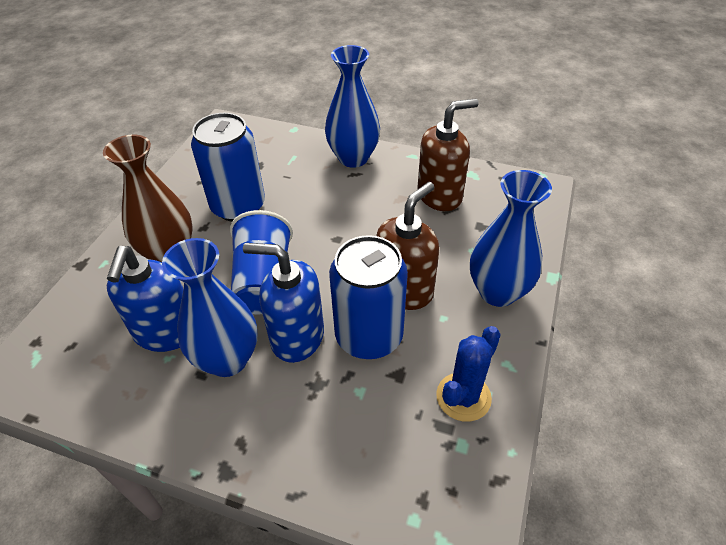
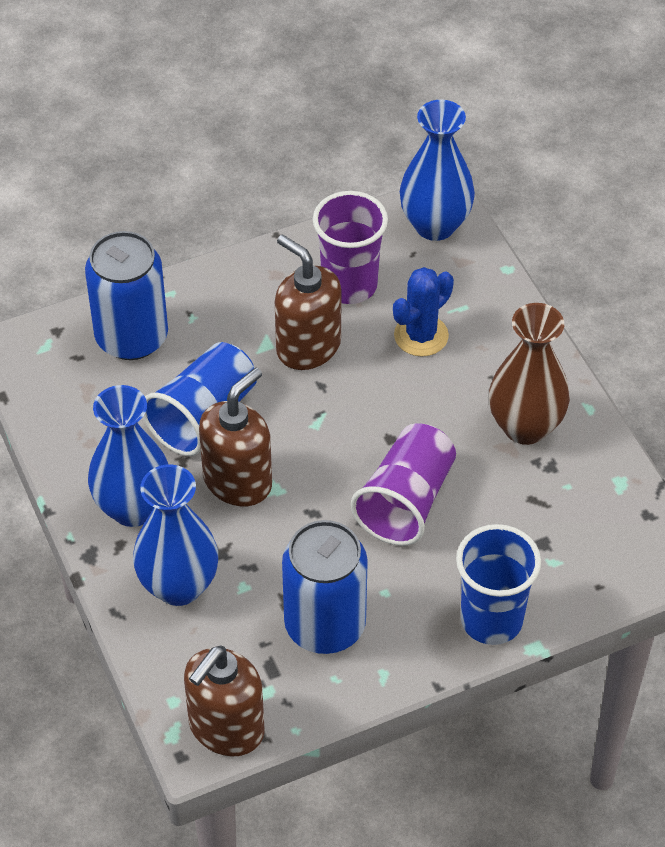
blue cup: [230,210,293,315] = 1 -> [143,342,257,456] [456,524,541,645] = 2
blue soap dispenser: [107,246,183,352] [243,243,324,363] = 2 -> none = 0
brown soap dispenser: [376,182,439,310] [418,99,479,211] = 2 -> [184,645,265,756] [199,368,272,506] [275,234,341,370] = 3
purple cup: none = 0 -> [313,191,388,304] [351,423,456,546] = 2

